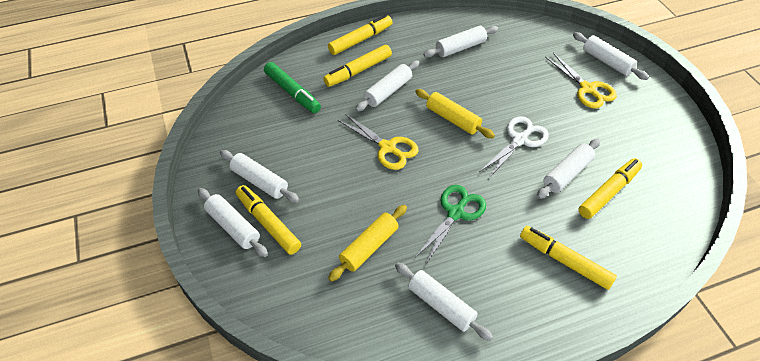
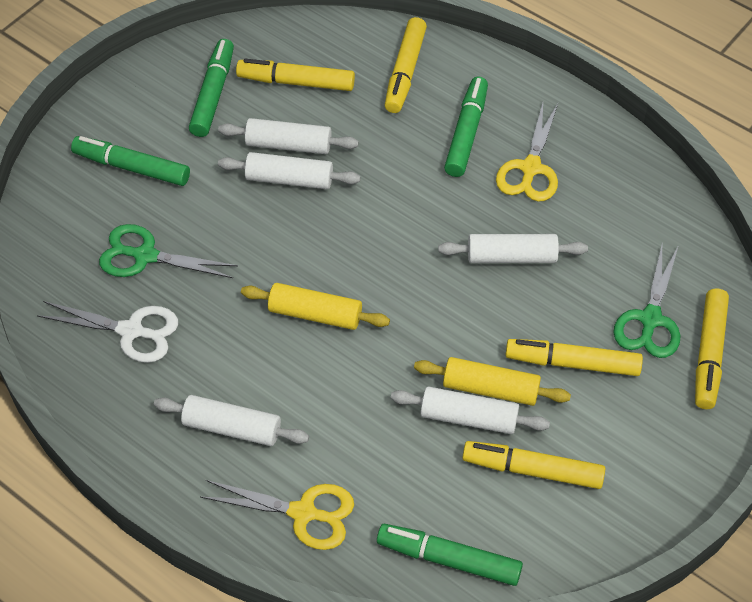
green marker: [264,62,321,113] = 1 -> [71,136,190,186] [189,39,234,137] [377,524,523,586] [444,77,488,177] = 4
green scissors: [415,185,486,265] = 1 -> [99,224,238,278] [613,245,680,358] = 2
white rolling pin: [198,188,268,257] [220,150,299,203] [355,60,419,112] [395,263,493,341] [423,26,498,57] [537,139,600,199] [573,32,649,80] = 7 -> [154,395,309,446] [218,118,359,154] [218,152,361,189] [391,386,550,434] [438,234,588,263] = 5

